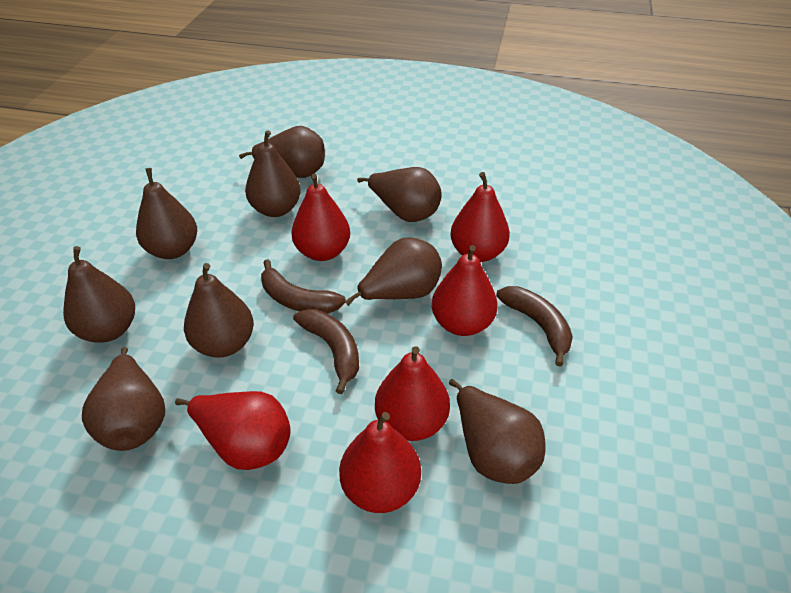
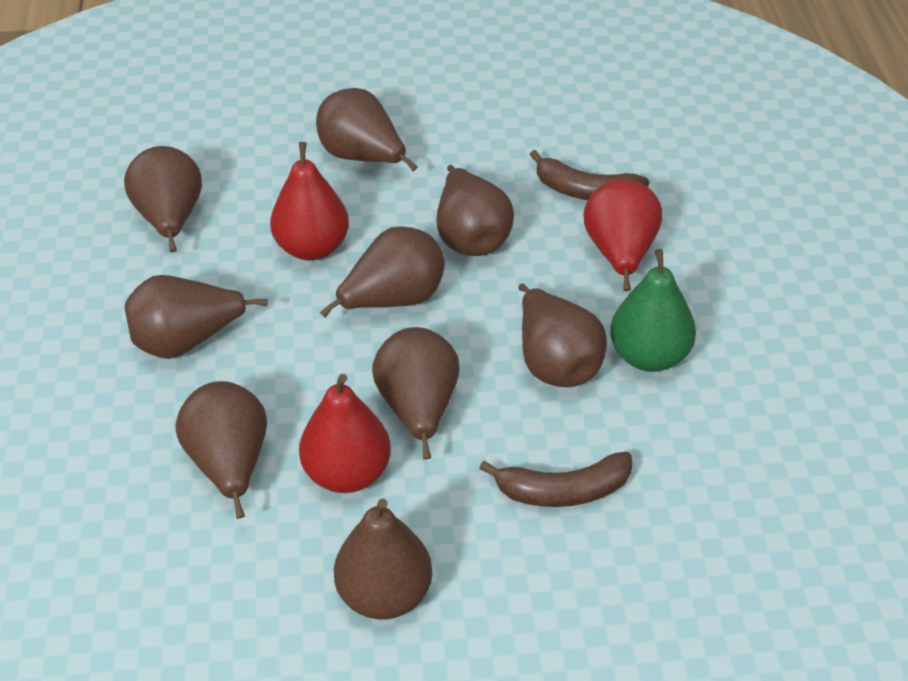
brown banana: [261,259,346,314] [293,309,359,394] [496,286,573,367] = 3 -> [479,452,632,507] [530,150,649,200] = 2
green pear: none = 0 -> [610,249,696,372] = 1
red pear: [175,391,291,470] [291,174,350,261] [339,412,421,513] [375,346,450,441] [432,245,498,336] [450,172,510,262] = 6 -> [270,142,349,260] [299,374,391,493] [583,178,662,291] = 3

